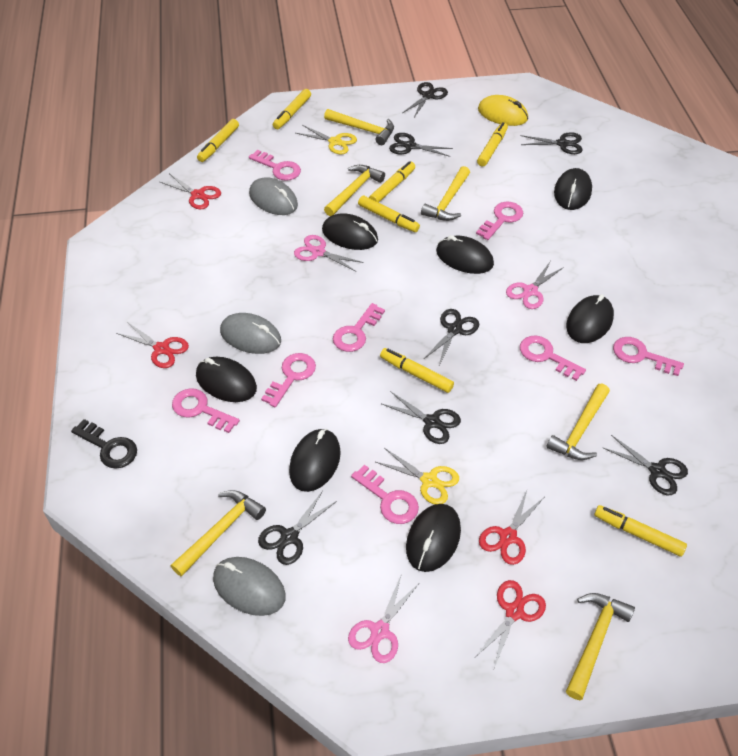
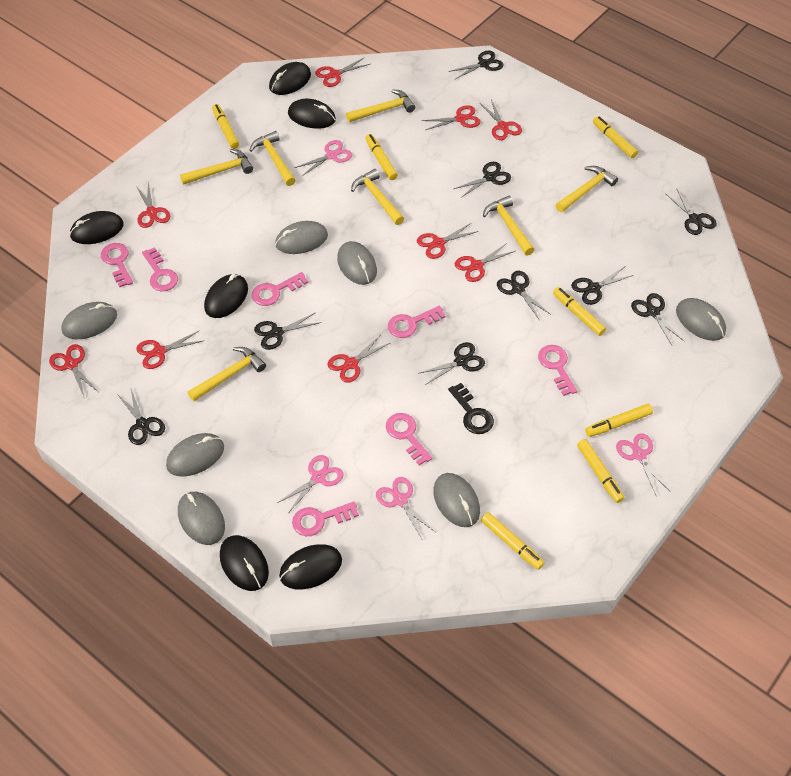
black mouse: [196,357,257,402] [289,429,341,492] [322,213,378,250] [406,504,461,572] [436,235,494,274] [554,168,592,210] [566,294,614,343] = 7 -> [69,211,124,244] [204,274,248,318] [220,535,269,591] [269,62,311,95] [279,544,342,590] [288,99,336,129] = 6
black scissors: [258,491,337,565] [382,391,461,444] [389,133,453,157] [402,82,448,117] [424,309,479,365] [521,132,583,154] [602,435,688,495] = 7 -> [117,389,165,445] [254,312,321,350] [420,342,485,384] [448,51,504,79] [454,162,511,198] [497,271,551,321] [571,267,634,305] [631,293,684,345] [666,189,717,235] = 9
grey mouse: [213,557,286,616] [220,313,281,354] [249,177,298,215] = 3 -> [61,302,117,339] [166,433,224,477] [178,492,225,545] [275,221,328,254] [337,241,377,285] [433,473,480,527] [676,298,726,341] = 7
pink key: [172,388,240,433] [249,150,301,181] [261,353,316,407] [333,303,385,352] [351,465,419,524] [476,202,523,240] [520,336,586,381] [613,337,684,376] = 8 -> [101,243,133,287] [142,247,178,291] [252,272,308,306] [292,501,359,536] [386,413,432,466] [388,306,446,338] [538,345,577,396] = 7
pink scissors: [294,235,364,272] [348,576,419,663] [506,261,564,309] = 3 -> [277,455,344,512] [294,140,352,176] [376,477,435,539] [616,433,670,495] = 4
red scissors: [116,322,189,368] [160,174,221,209] [475,580,546,668] [479,490,543,565] = 4 -> [49,344,98,397] [136,182,170,228] [136,330,205,369] [315,57,370,87] [327,335,390,383] [417,223,479,259] [422,105,481,130] [455,243,515,282] [480,99,522,140] = 9
yellow hammer: [171,490,266,577] [324,109,394,145] [324,165,385,216] [421,166,470,221] [546,384,610,460] [566,593,635,700] = 6 -> [180,149,253,185] [187,347,266,401] [249,131,296,186] [346,89,415,122] [351,169,404,225] [483,196,534,256] [556,166,618,212] = 7
yellow mouse: [478,95,528,126] = 1 -> none = 0
yellow scissors: [296,125,357,154] [376,448,459,504] = 2 -> none = 0

